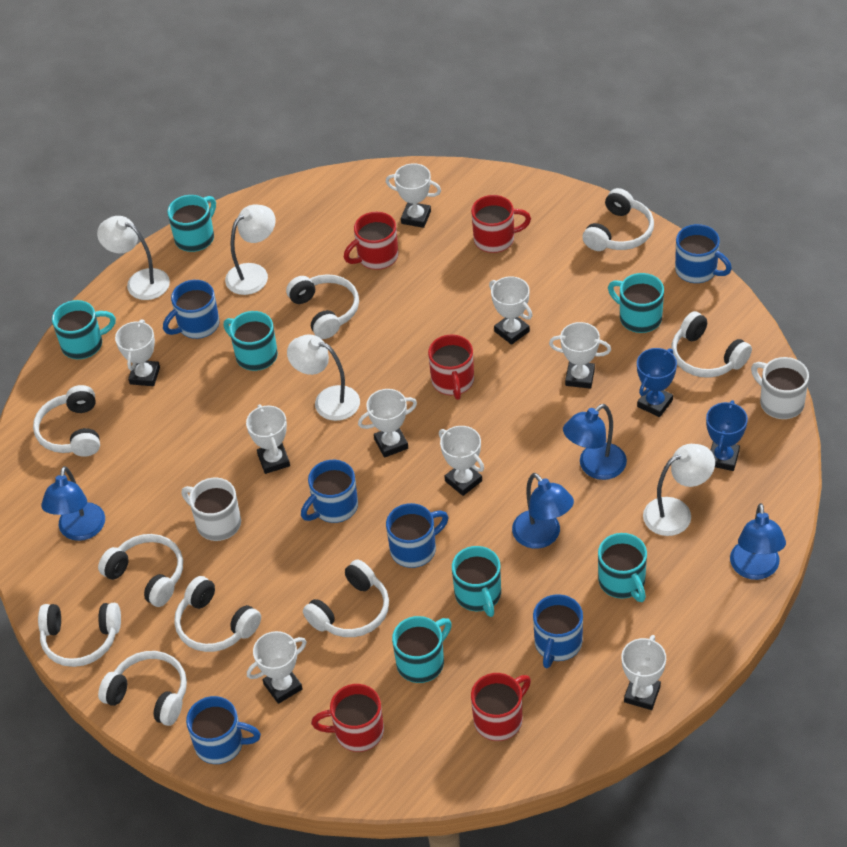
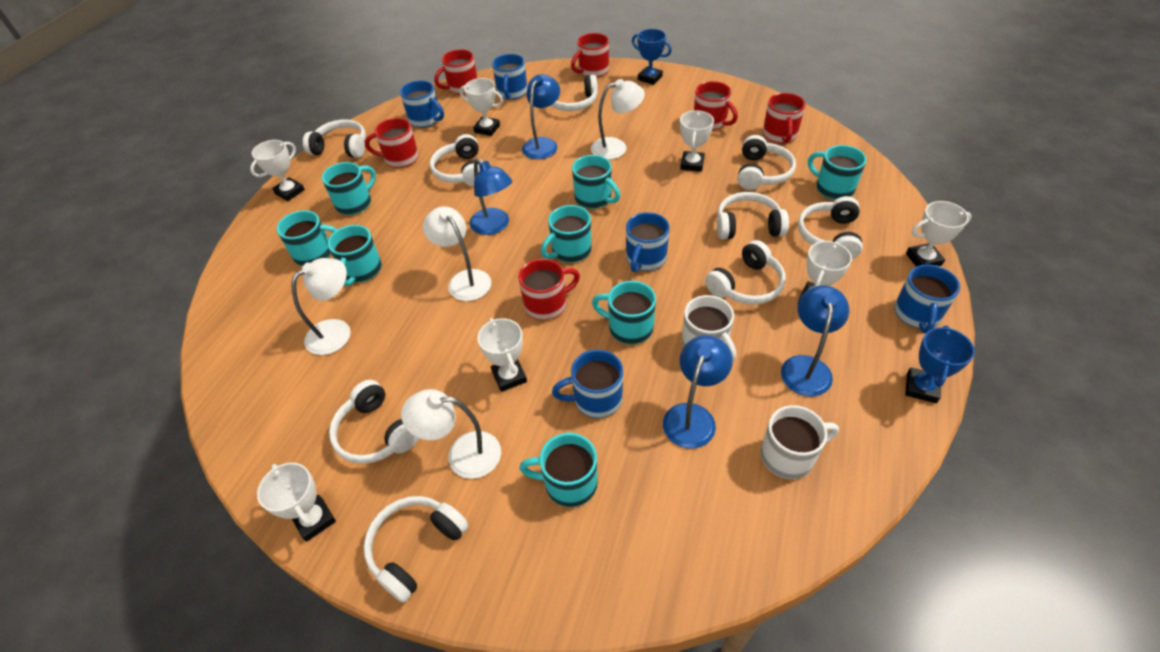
blue mug: [163,280,219,339] [186,696,261,764] [301,460,358,523] [386,503,448,568] [533,594,583,668] [675,224,732,283] = 6 -> [400,80,444,128] [492,54,527,100] [552,349,623,418] [626,212,670,273] [894,264,960,334] = 5
red mug: [311,684,384,752] [344,212,398,270] [428,334,474,400] [471,195,531,253] [471,673,531,741] = 5 -> [365,118,419,168] [434,49,477,95] [518,259,580,320] [571,33,609,78] [694,81,738,131] [763,93,806,144] = 6
turquoise mug: [52,300,116,359] [167,195,216,252] [223,311,278,371] [392,616,452,683] [452,546,501,617] [598,533,647,602] [608,273,664,333] = 7 -> [277,210,338,266] [322,162,376,215] [328,225,382,286] [519,433,598,507] [541,205,592,263] [572,155,620,209] [592,281,656,344] [808,145,867,200] = 8
white trophy: [115,319,160,386] [246,405,290,474] [247,631,307,704] [358,389,417,458] [386,163,441,228] [439,426,484,496] [489,276,532,345] [549,322,611,389] [621,635,666,710] = 9 -> [250,140,305,201] [257,463,336,542] [460,78,503,136] [478,318,527,392] [680,110,714,172] [798,241,852,302] [906,201,971,266] = 7

